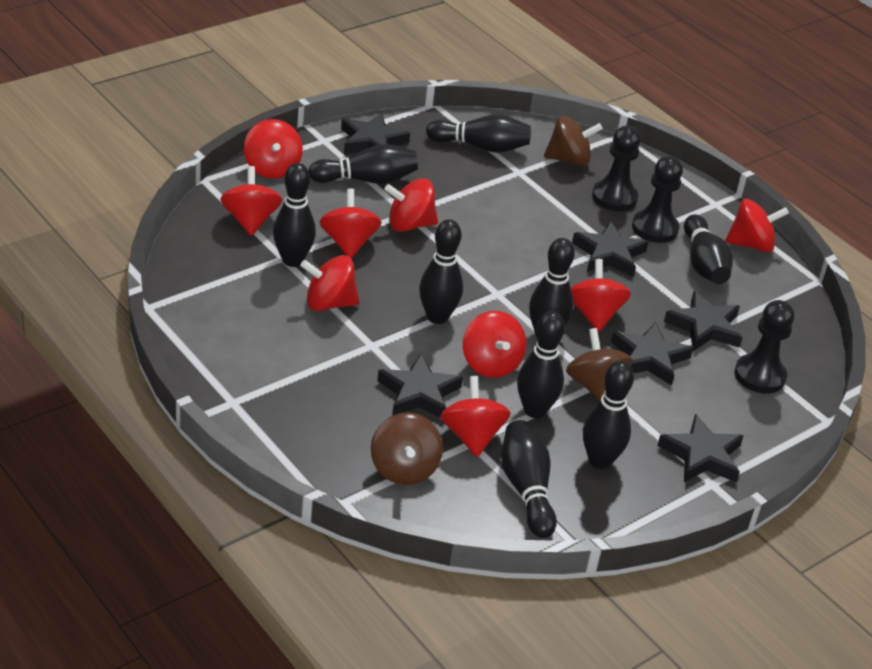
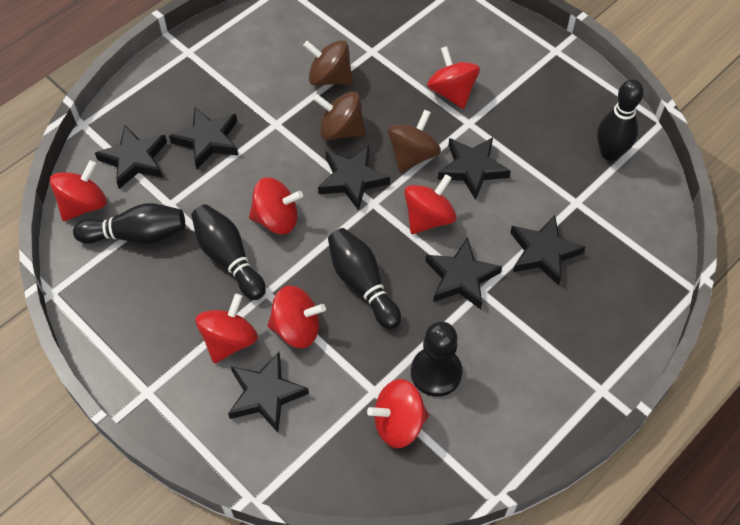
black bowling pin: [273,163,316,267] [309,144,418,184] [419,219,463,324] [426,114,531,153] [501,420,557,538] [517,311,565,418] [529,238,575,337] [583,361,634,469] [684,214,733,284] = 9 -> [73,203,185,244] [191,204,266,300] [328,228,401,329] [597,79,644,161] = 4
black pawn: [592,126,641,211] [632,156,683,243] [734,300,794,394] = 3 -> [411,321,462,397] = 1
black star: [341,113,410,154] [377,354,463,418] [572,221,649,277] [611,322,693,386] [657,414,743,482] [664,291,742,351] = 6 -> [95,125,167,189] [169,107,238,169] [228,352,309,432] [318,146,390,211] [425,237,502,309] [438,137,511,200] [510,215,585,286] = 7
red spinning top: [220,166,282,236] [244,119,303,179] [300,255,360,311] [319,188,381,258] [384,178,438,232] [440,376,511,457] [463,311,526,378] [571,259,631,332] [725,199,789,252] = 9 -> [50,160,107,221] [196,294,258,364] [249,177,303,234] [267,286,326,348] [367,379,429,448] [404,174,457,234] [427,46,480,109] = 7

